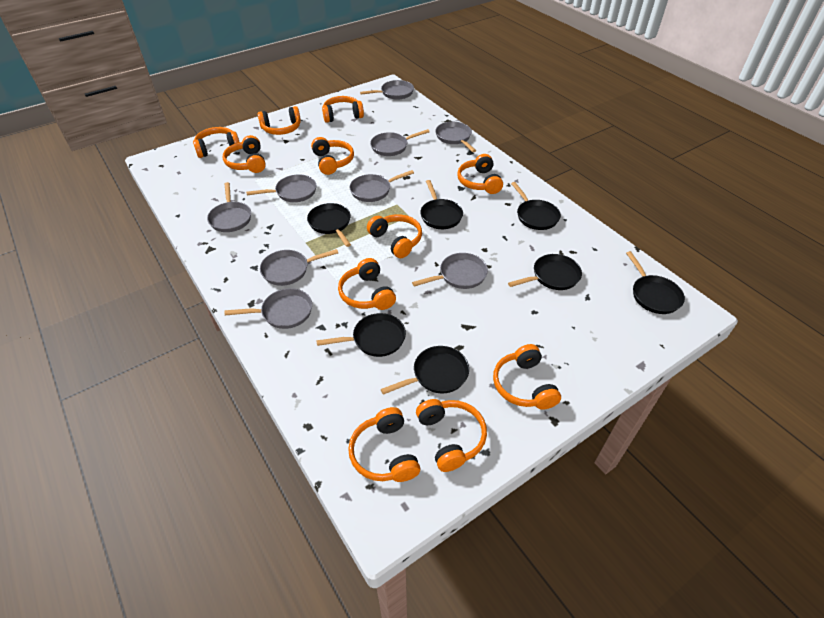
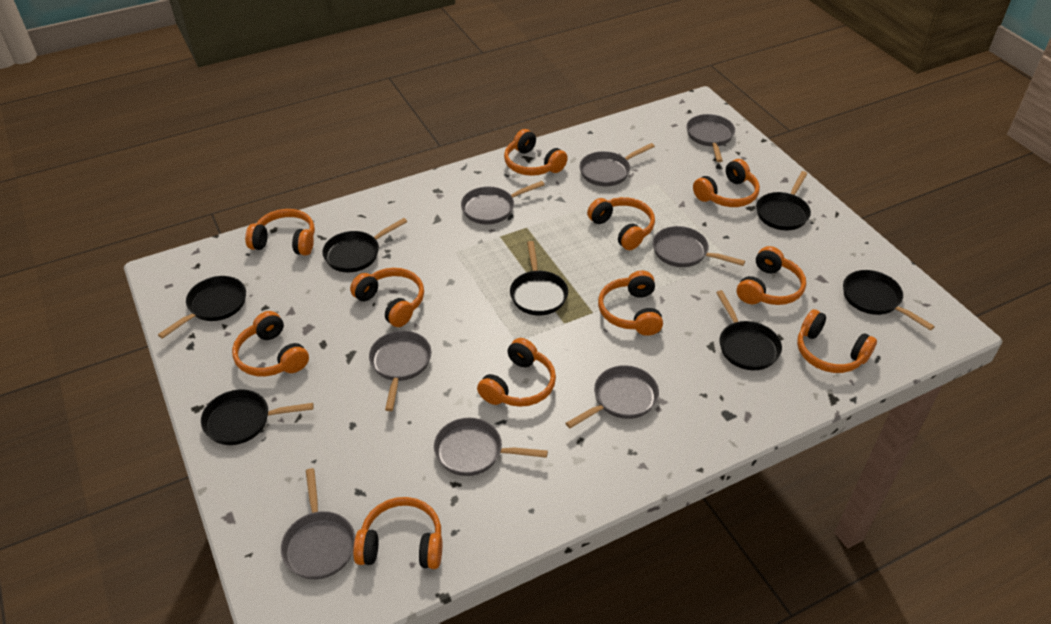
grey pan: [207,182,251,232] [225,288,312,329] [246,174,316,202] [260,249,338,286] [350,170,414,202] [360,80,414,100] [370,129,429,156] [412,253,488,289] [435,122,476,152] = 9 -> [281,468,355,579] [369,331,431,411] [434,418,548,476] [461,181,545,224] [566,365,659,428] [579,143,655,187] [653,226,745,267] [686,114,735,162] = 8

